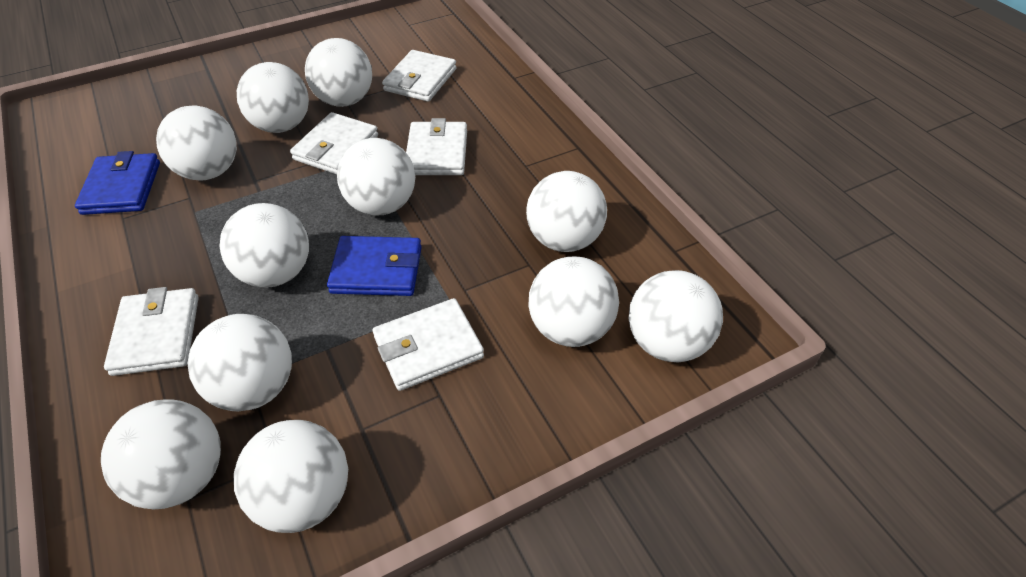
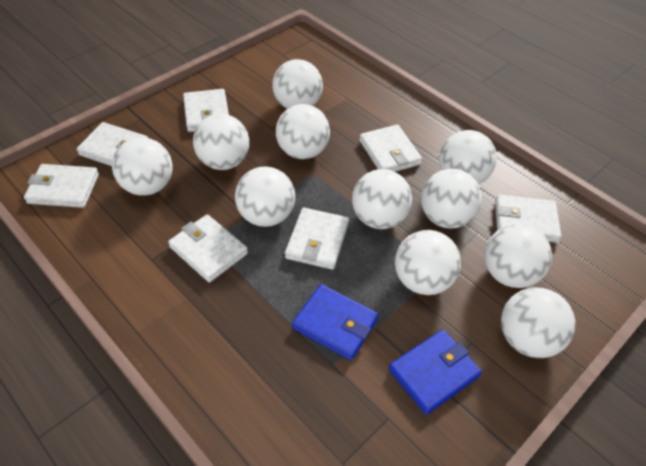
white wallet: [104,287,199,376] [290,112,378,174] [373,298,484,391] [382,50,457,102] [406,118,467,175] = 5 -> [24,164,99,208] [77,122,148,166] [168,214,248,283] [183,89,229,132] [285,207,349,270] [359,125,422,172] [495,195,561,243] = 7

